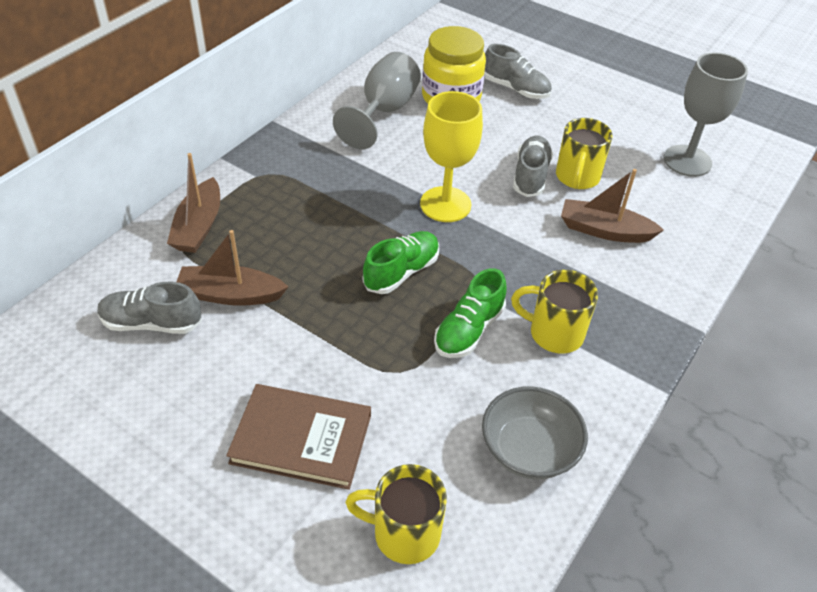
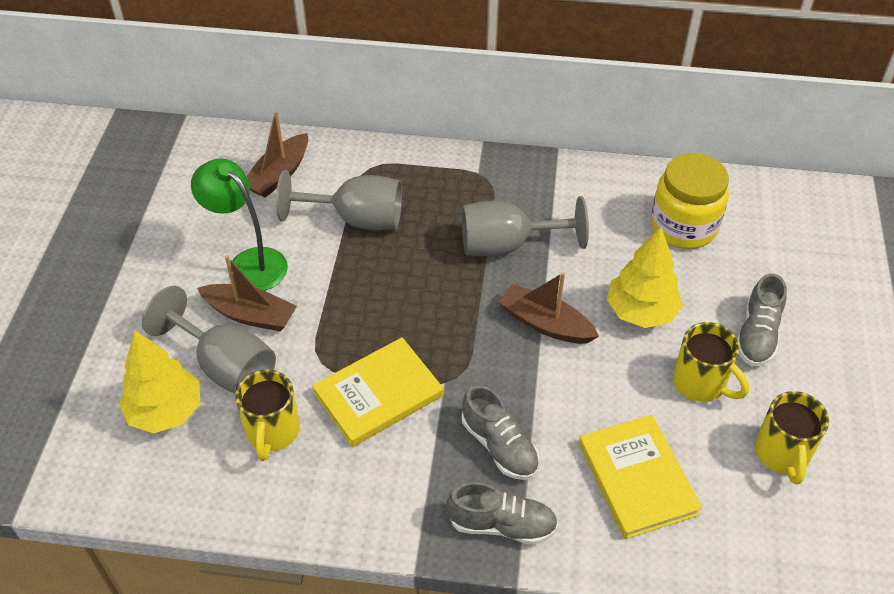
brown book: [226,384,371,490] = 1 -> none = 0
green lamp: none = 0 -> [191,159,288,291] = 1
green shoe: [363,231,439,294] [434,268,507,358] = 2 -> none = 0
grey bowl: [482,387,588,479] = 1 -> none = 0
grey goblet: [333,52,421,149] [663,52,748,177] = 2 -> [142,286,276,394] [276,170,402,230] [462,196,589,257] = 3
yellow book: none = 0 -> [312,337,443,447] [579,415,703,539] = 2
yellow goblet: [420,91,483,222] = 1 -> none = 0
yellow tree: none = 0 -> [119,330,200,433] [607,227,683,328] = 2

